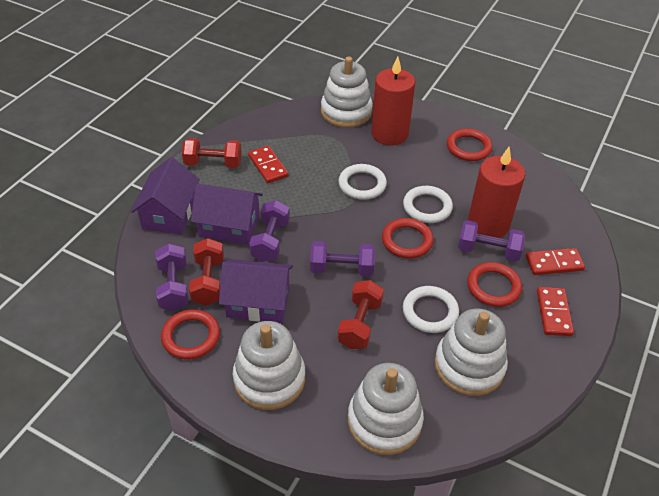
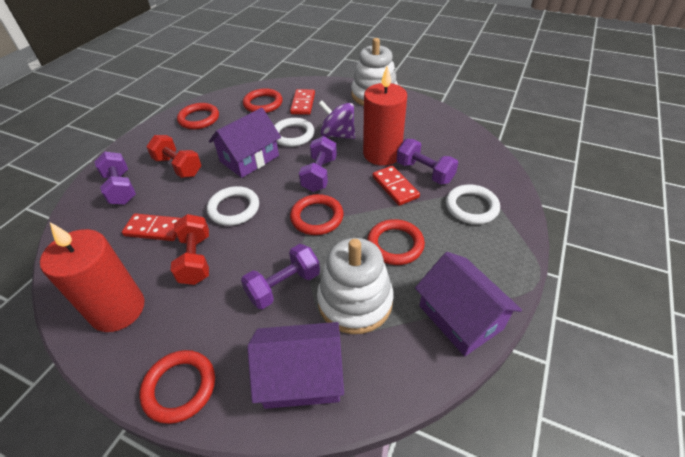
purple spinning top: none = 0 -> [319,101,355,139] = 1
red dumbbell: [182,138,242,168] [189,238,224,305] [337,280,384,349] = 3 -> [146,135,201,178] [171,214,209,285] = 2
red ring: [161,309,220,360] [382,218,434,259] [447,128,493,161] [467,262,522,307] = 4 -> [139,350,215,424] [177,103,219,130] [243,88,283,113] [290,194,344,235] [367,219,425,265] = 5
white stacking toy: [233,321,305,410] [321,56,373,128] [348,363,424,455] [434,309,508,396] = 4 -> [317,238,394,334] [351,38,398,106] = 2

